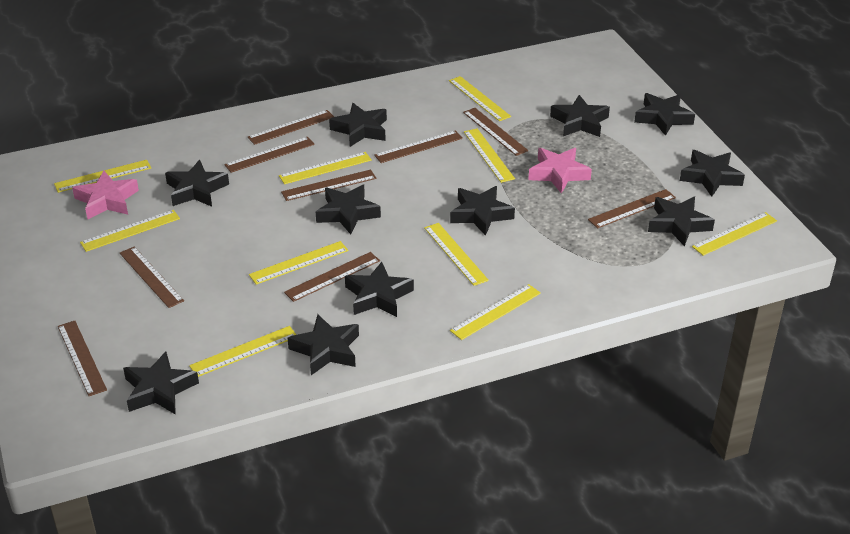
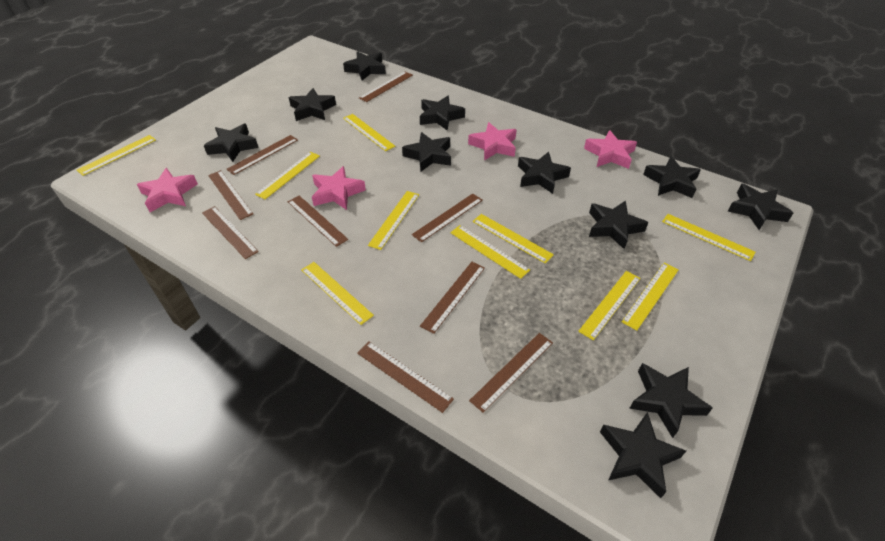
pink star: [72,171,139,219] [528,148,592,194] = 2 -> [137,168,198,212] [312,166,366,210] [468,122,517,160] [584,130,637,169] = 4

